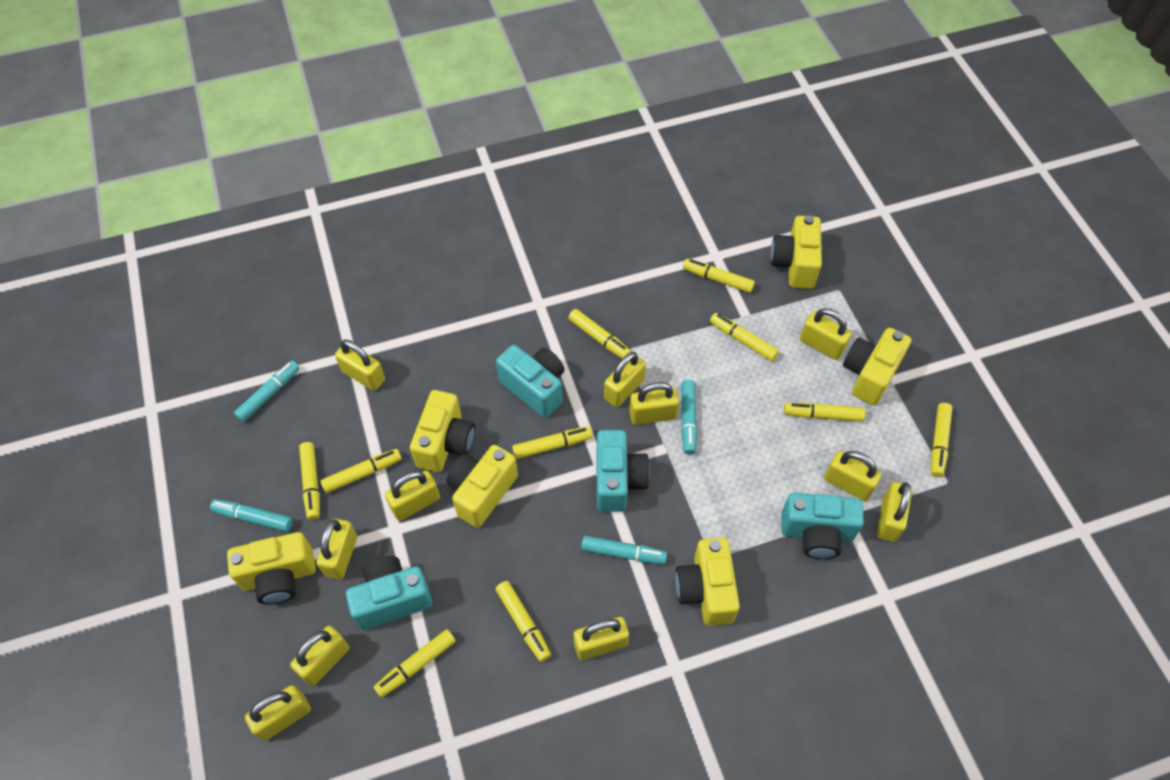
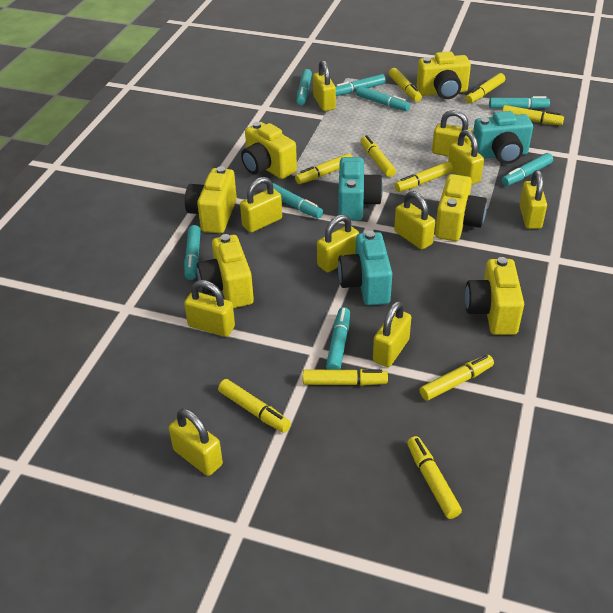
turquoise camera: [346,556,432,630] [496,345,564,418] [597,430,650,512] [781,493,864,559] = 4 -> [338,157,383,221] [338,231,392,306] [471,111,533,164] = 3
turquoise marker: [210,499,293,532] [234,361,300,422] [581,536,667,564] [681,380,697,454] = 4 -> [184,225,201,280] [273,183,323,219] [296,69,312,105] [326,307,350,370] [336,74,386,96] [356,86,410,111] [489,96,550,109] [502,153,553,186] = 8
yellow padlock: [245,685,311,741] [290,626,349,686] [316,519,357,579] [335,340,385,391] [385,471,440,521] [574,617,629,660] [604,352,646,407] [629,382,679,425] [800,308,852,360] [824,451,882,501] [877,482,912,542] = 11 -> [169,408,223,476] [184,280,235,337] [240,177,282,233] [313,60,336,111] [317,214,359,272] [373,301,411,367] [394,191,435,250] [432,110,473,157] [448,130,484,185] [519,170,547,229] = 10

